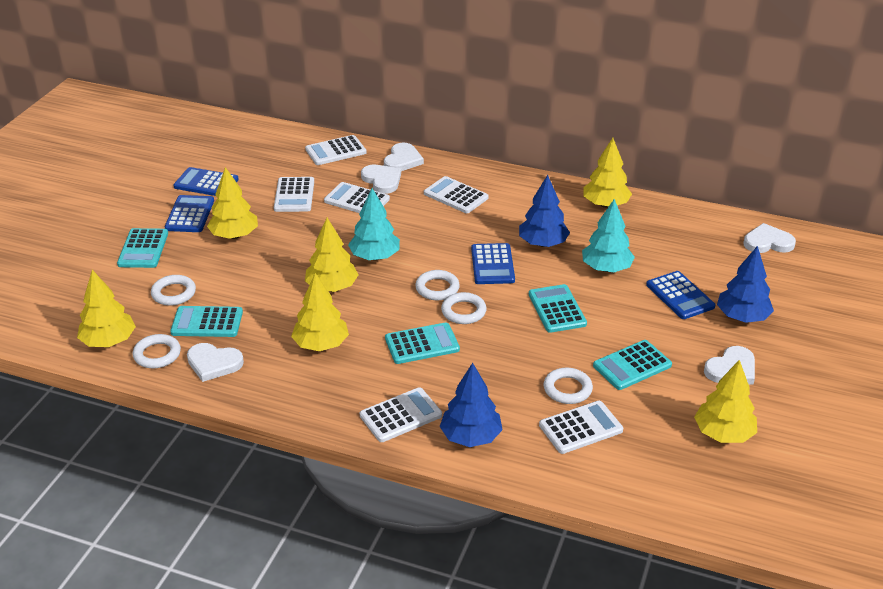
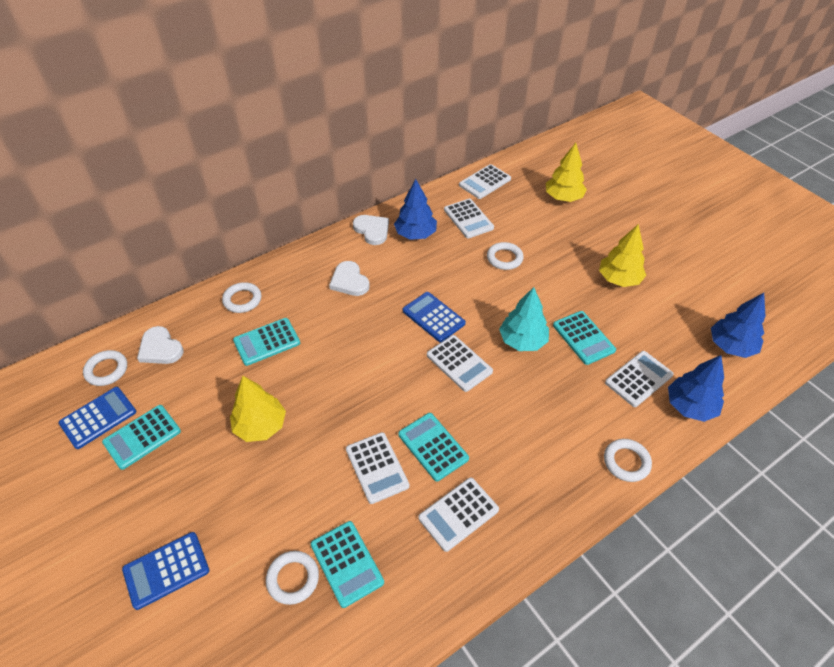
blue calculator: [165,195,214,232] [173,167,239,196] [471,243,515,284] [646,271,715,319] = 4 -> [59,387,136,449] [122,532,210,610] [403,292,465,342] = 3
turquoise tree: [348,188,400,260] [582,199,635,272] = 2 -> [499,287,549,351] = 1
white heart: [187,343,244,382] [361,165,401,194] [384,143,424,171] [704,346,755,385] [744,223,796,253] = 5 -> [137,326,184,364] [329,261,370,296] [353,215,389,245] = 3
yellow tree: [77,270,136,347] [207,167,258,239] [291,273,349,351] [305,218,359,292] [583,138,632,208] [694,360,757,443] = 6 -> [230,376,286,442] [546,143,587,202] [599,224,646,287] = 3

